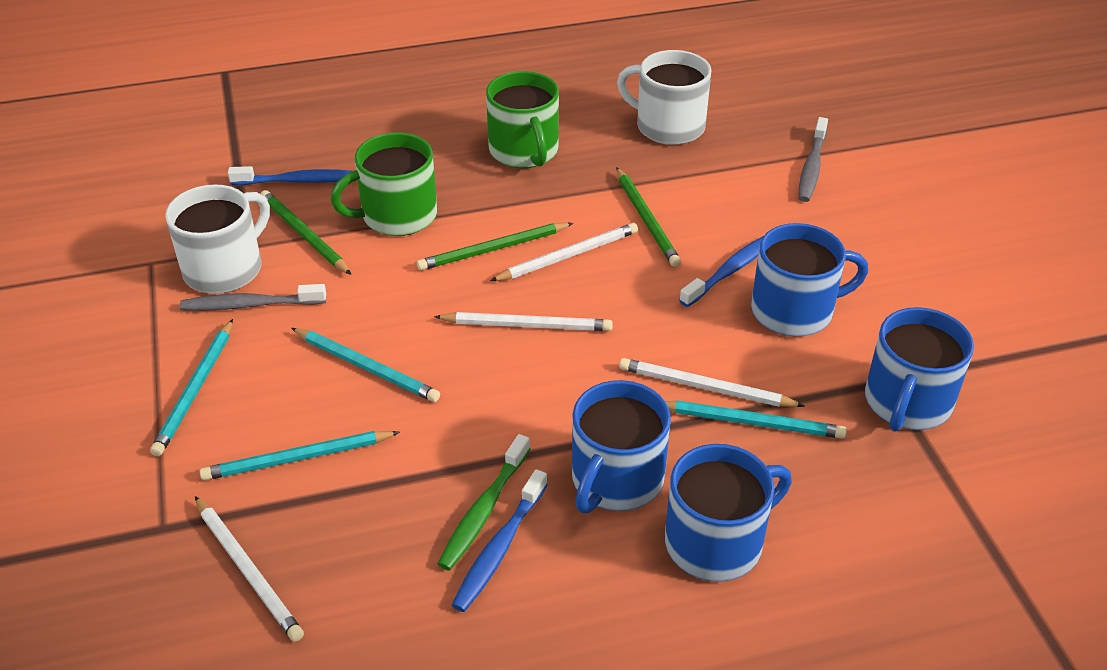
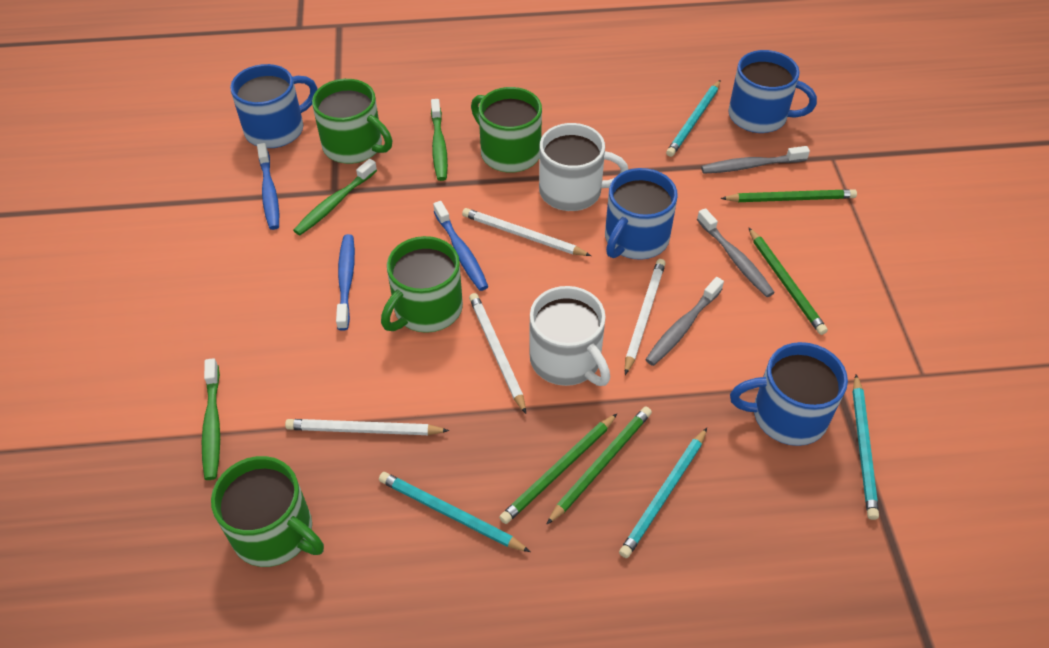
green mug: [331,132,437,236] [486,71,559,168] = 2 -> [211,456,324,567] [312,79,392,164] [381,236,463,333] [471,87,542,173] = 4
green pencil: [261,190,352,275] [417,222,573,271] [616,167,681,267] = 3 -> [499,414,617,524] [546,407,652,525] [721,189,857,202] [748,227,828,335] = 4
green toothbrush: [438,434,530,570] = 1 -> [202,358,220,480] [293,159,377,235] [431,99,448,181] = 3
grey toothbrush: [180,284,326,311] [798,117,828,202] = 2 -> [645,277,724,366] [697,208,775,297] [701,146,810,174] = 3

